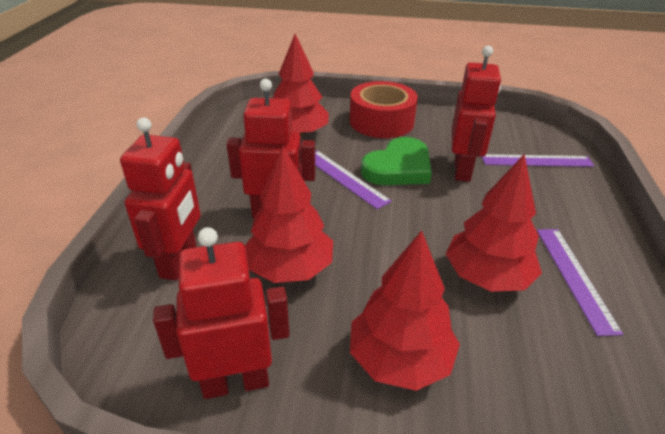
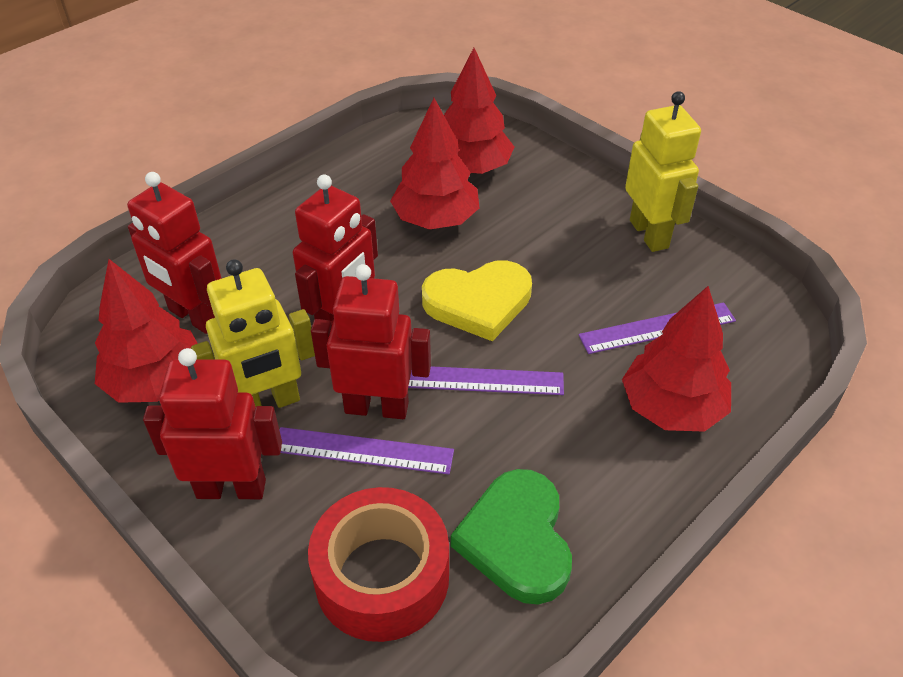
yellow heart: none = 0 -> [422,260,532,341] = 1
yellow robot: none = 0 -> [191,259,315,408] [625,91,701,252] = 2

